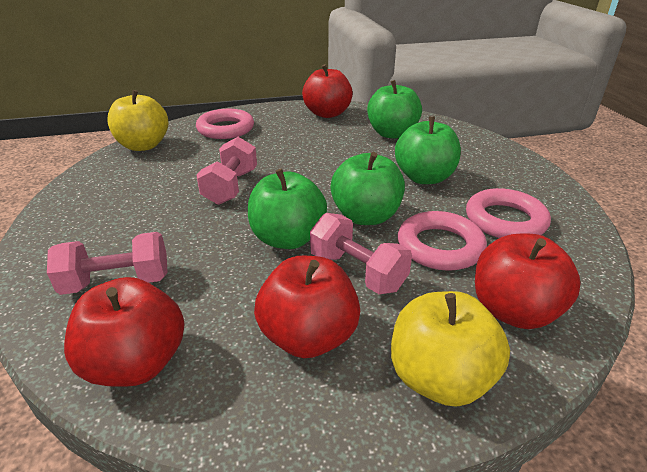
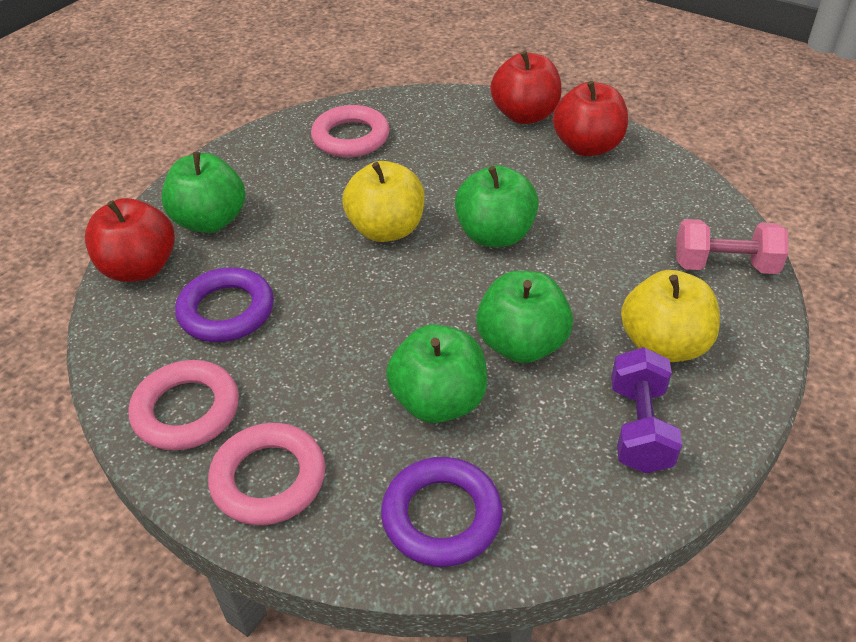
pink dumbbell: [47,232,168,295] [196,137,257,205] [310,213,412,294] = 3 -> [676,219,788,274] = 1
purple dumbbell: none = 0 -> [611,347,682,473] = 1
purple ring: none = 0 -> [175,267,274,342] [381,457,503,567] = 2
red apple: [64,277,184,387] [254,256,360,358] [302,64,353,118] [475,234,581,329] = 4 -> [85,198,175,282] [490,51,562,124] [553,81,628,156] = 3

